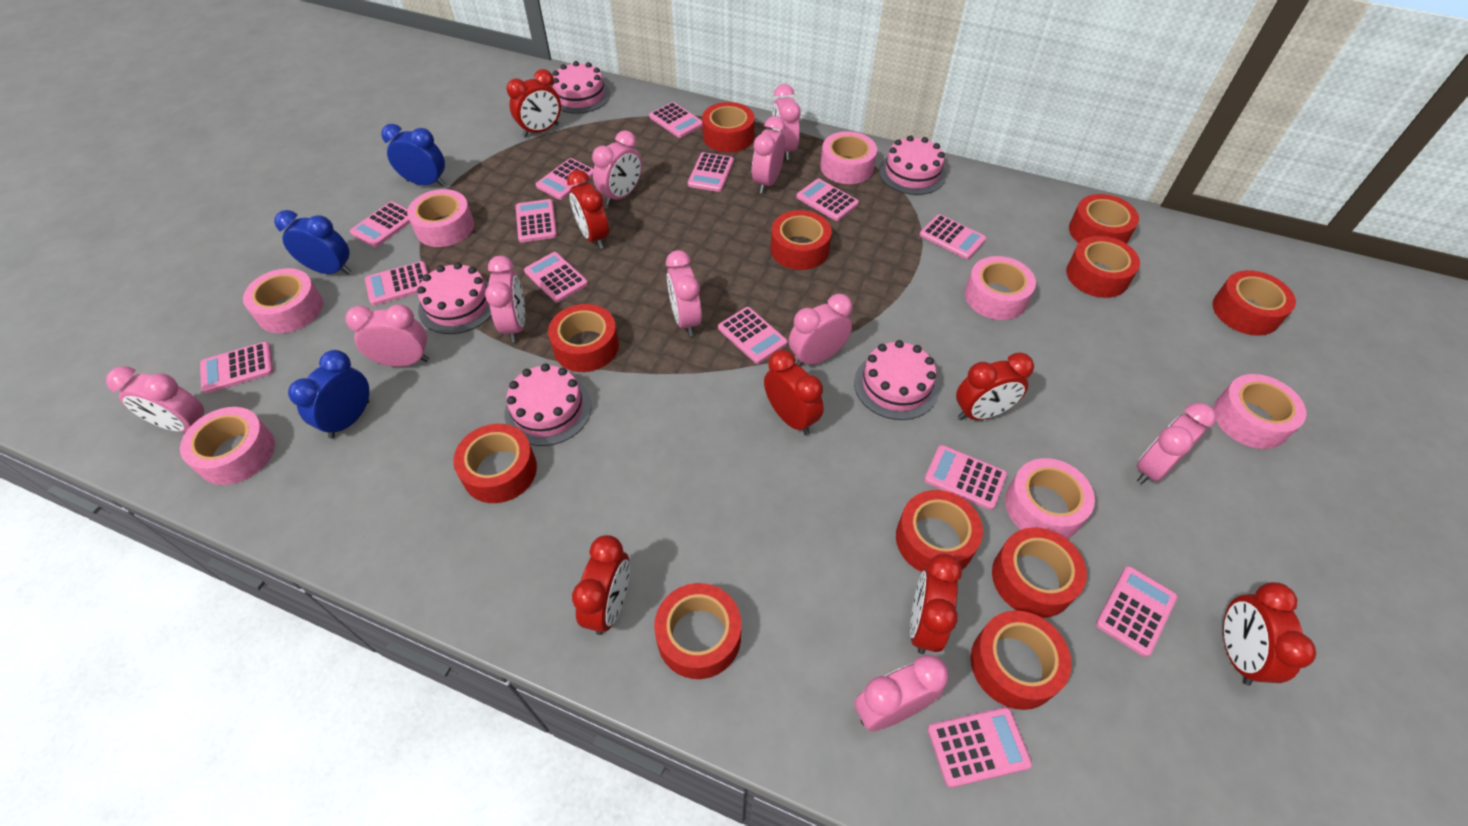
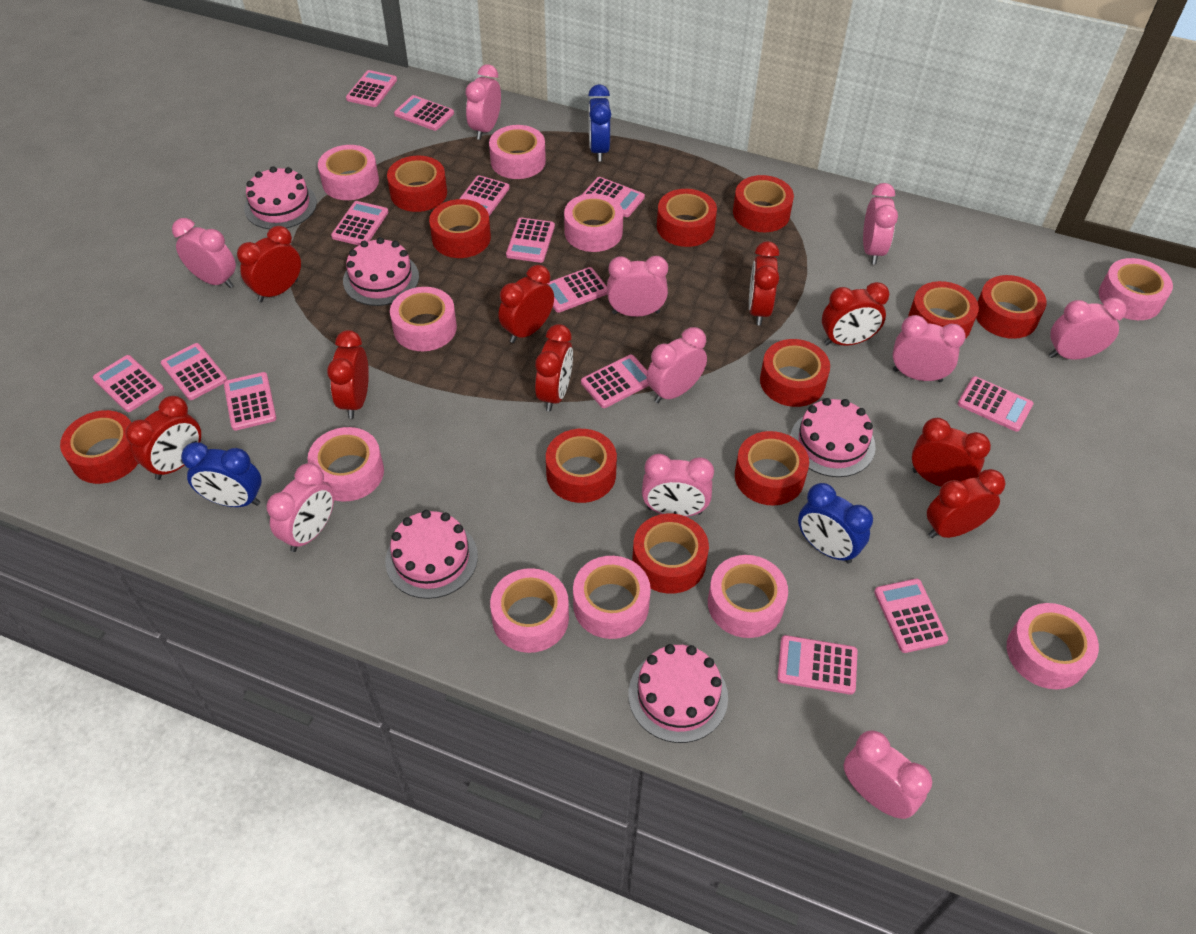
pink tape: [180,407,275,485] [243,268,323,333] [407,189,474,247] [820,131,877,184] [965,256,1036,320] [1005,458,1095,539] [1213,374,1307,449] = 7 -> [307,427,384,502] [318,145,379,200] [390,287,457,351] [489,125,546,179] [490,568,569,653] [564,193,623,252] [573,556,651,639] [708,555,788,638] [1007,603,1099,689] [1099,258,1173,320] = 10
red clock: [506,69,561,137] [567,170,609,249] [572,535,630,635] [764,350,824,435] [910,554,962,654] [956,352,1034,420] [1223,582,1316,686] = 7 -> [125,396,201,480] [237,226,301,302] [327,330,369,419] [498,265,554,343] [535,324,573,412] [749,241,779,326] [822,282,890,346] [912,418,991,487] [927,469,1005,538] = 9

